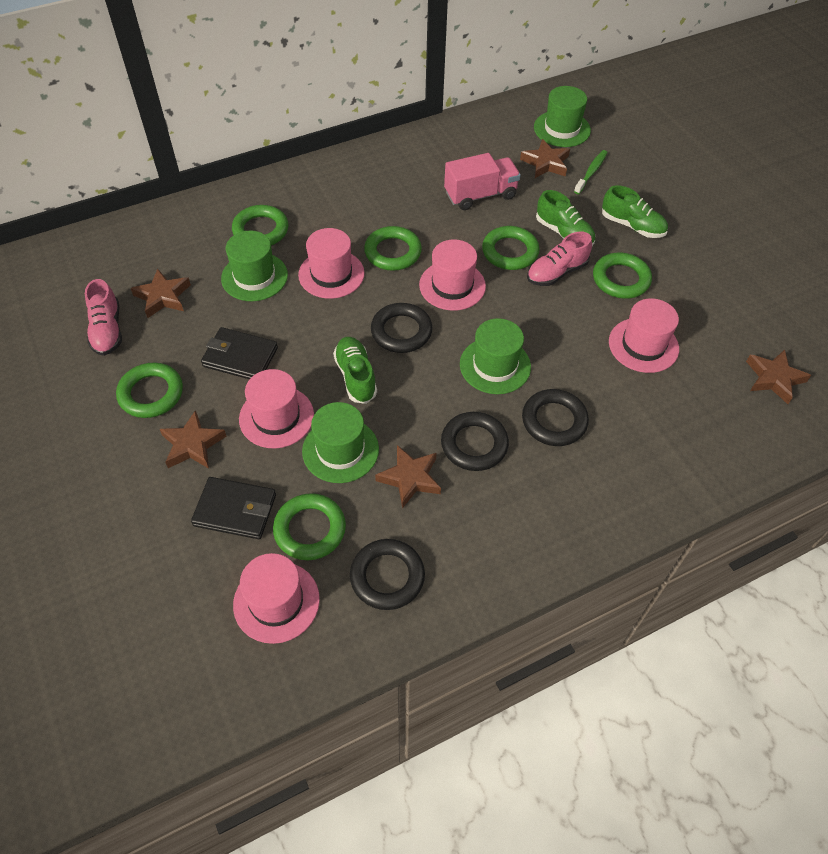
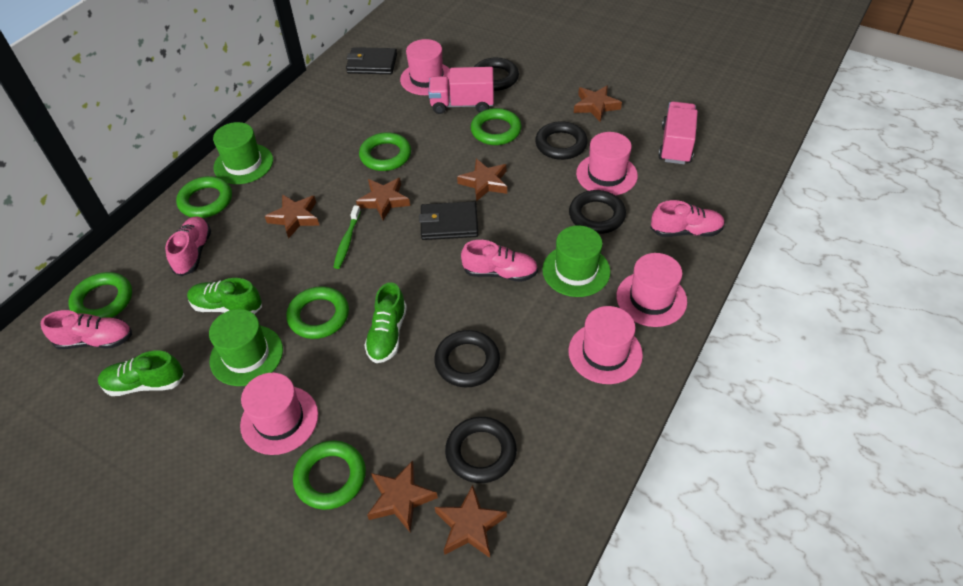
black ring: [350,539,425,610] [371,303,433,353] [441,412,509,471] [522,389,589,446] = 4 -> [434,330,500,387] [445,417,517,483] [474,58,519,91] [535,121,588,160] [569,190,626,234] = 5
brown star: [131,269,191,318] [160,410,227,469] [375,445,441,509] [520,139,570,178] [746,350,811,404] = 5 -> [265,194,319,239] [356,178,410,220] [367,460,438,532] [435,485,507,558] [457,159,507,202] [574,86,622,122] = 6
green hat: [221,231,288,301] [302,402,379,483] [460,318,531,394] [534,86,591,147] = 4 -> [209,309,283,386] [213,122,273,184] [542,225,611,297] = 3
pink shoe: [85,279,122,356] [527,232,592,286] = 2 -> [41,310,132,349] [165,216,211,276] [461,240,538,282] [650,200,725,237] = 4
pink truck: [444,153,521,210] = 1 -> [429,67,494,114] [658,101,698,164] = 2

